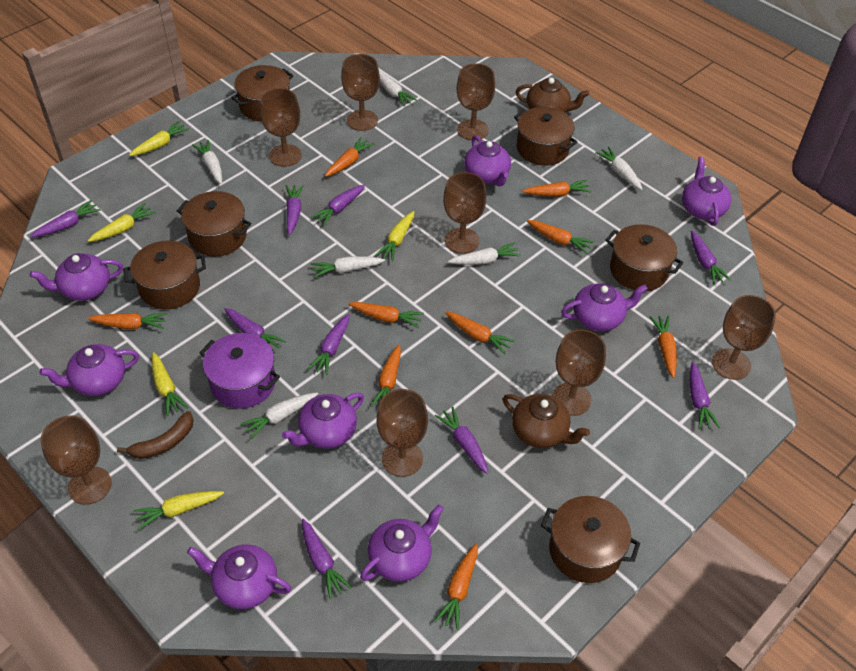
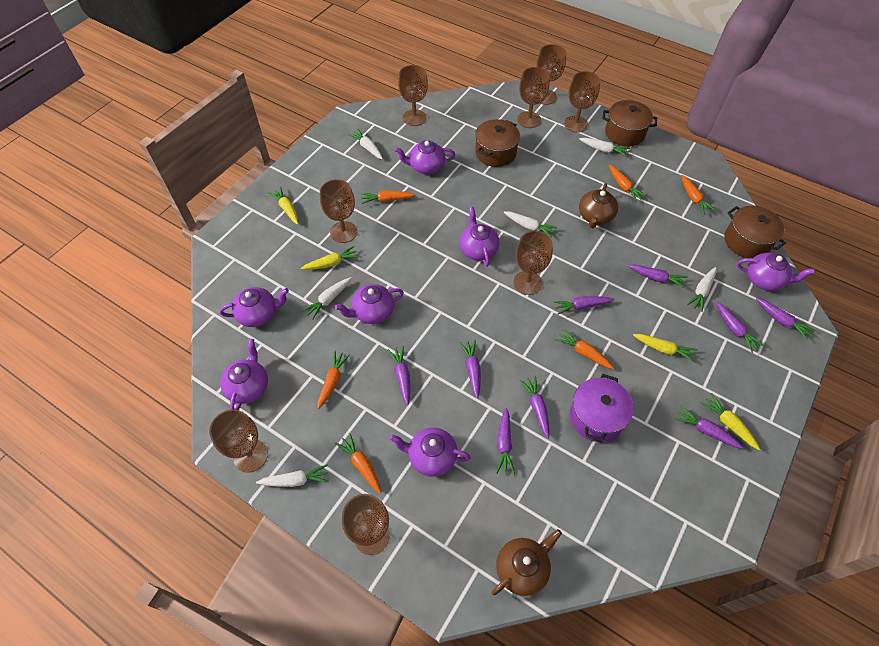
brown banana: [117,411,194,459] = 1 -> none = 0
brown pot: [123,240,206,310] [177,191,251,257] [231,65,294,122] [514,107,578,166] [541,496,640,583] [605,224,683,291] = 6 -> [475,119,520,167] [602,100,657,146] [725,206,786,258] = 3
orange carrot: [88,313,167,329] [325,137,374,177] [348,302,424,328] [371,345,401,407] [434,544,478,630] [445,312,515,355] [522,180,591,197] [527,220,595,254] [649,315,677,378] = 9 -> [317,351,350,409] [335,433,381,494] [361,190,415,204] [555,329,614,369] [609,165,647,202] [681,175,716,215] = 6
purple teapot: [30,253,123,301] [40,344,139,396] [187,544,291,609] [282,393,364,449] [360,505,444,582] [464,135,511,187] [561,283,648,331] [682,157,731,226] = 8 -> [220,287,289,327] [220,339,268,410] [335,284,404,324] [390,427,471,477] [395,140,455,174] [459,207,499,267] [737,253,815,291] = 7
yellow carrot: [87,203,155,242] [129,121,189,156] [133,491,224,530] [152,352,188,416] [375,211,414,261] = 5 -> [268,187,299,225] [301,246,359,270] [633,334,698,363] [701,393,760,450] = 4

